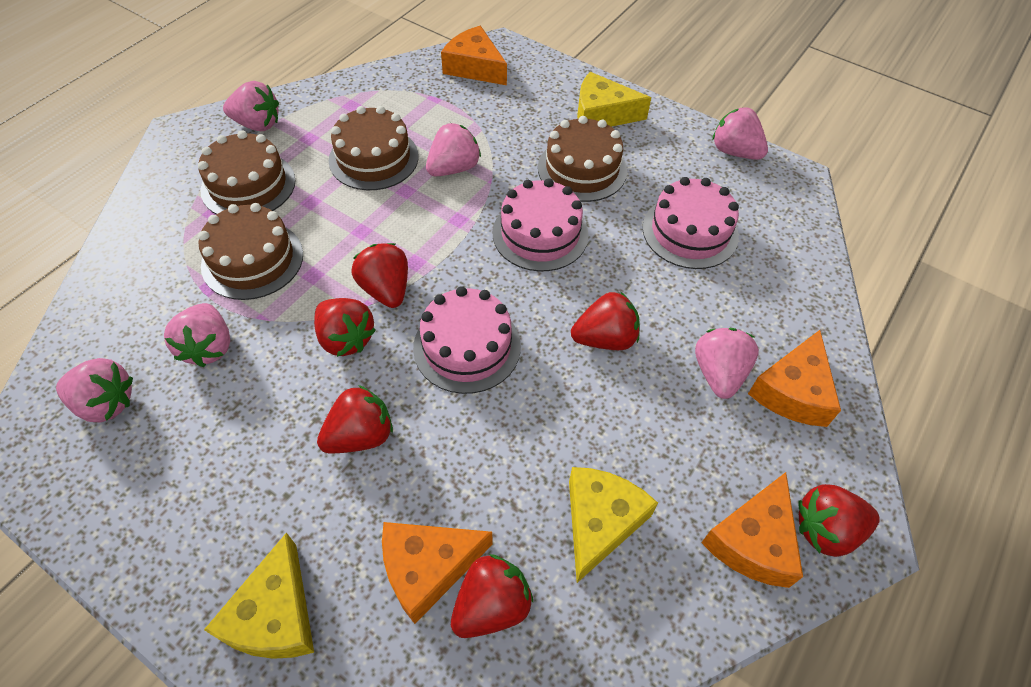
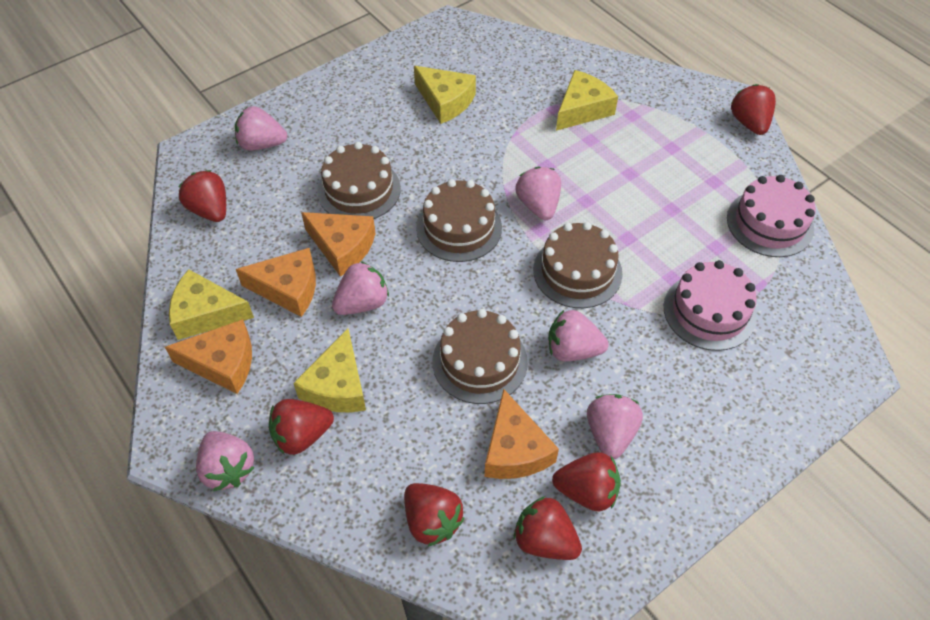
pink cake: [413,286,521,394] [493,178,589,271] [643,177,739,269] = 3 -> [664,260,757,351] [727,175,816,257] = 2
yellow cheese: [204,532,314,659] [569,467,658,583] [577,72,651,127] = 3 -> [169,269,254,340] [293,328,366,412] [414,66,476,124] [556,70,618,131] = 4

